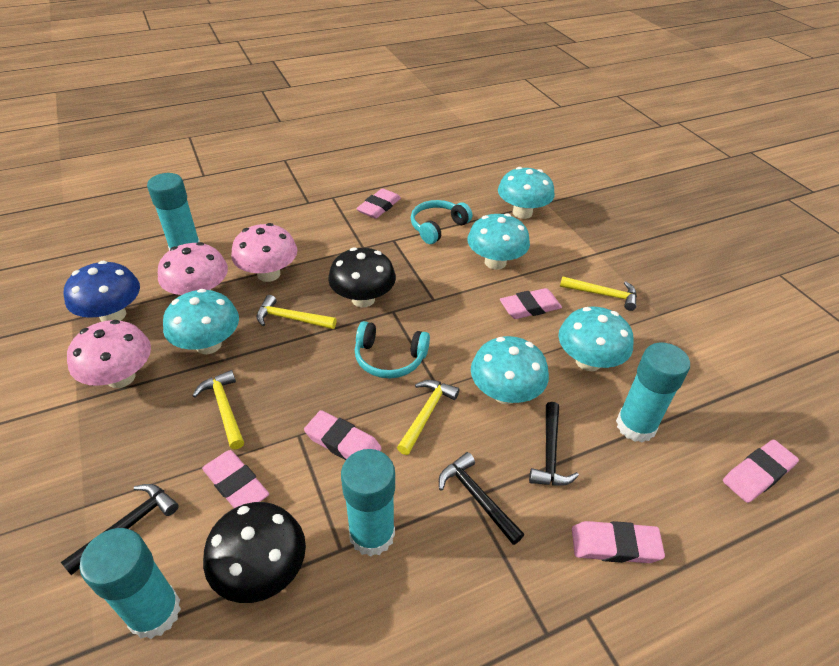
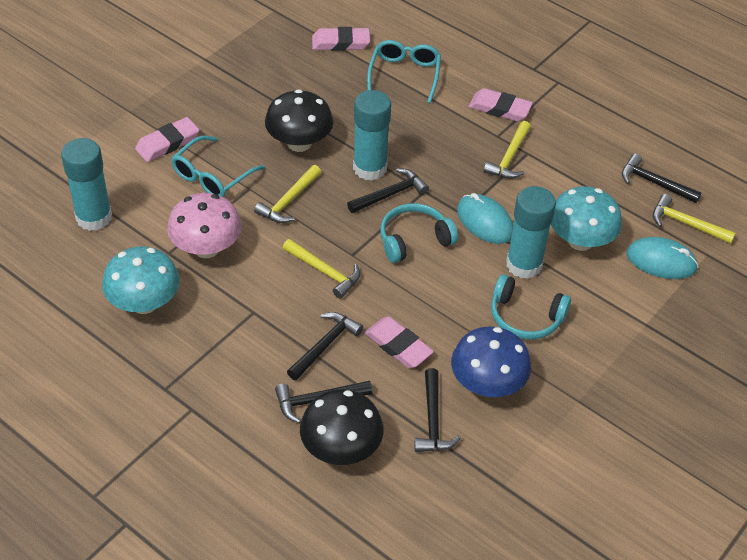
black hammer: [61,484,179,575] [439,452,524,545] [529,402,579,486] = 3 -> [275,381,372,423] [287,312,363,381] [347,168,429,213] [415,368,461,452] [622,154,701,203] = 5
pink eraser: [202,450,269,508] [304,410,382,460] [356,188,401,219] [500,288,562,319] [572,521,665,563] [723,440,799,503] = 6 -> [135,117,199,162] [312,27,370,51] [365,316,434,368] [469,88,533,121] = 4
pink mushroom: [67,320,151,388] [158,242,228,295] [231,223,297,282] = 3 -> [167,193,242,258] = 1
turquoise glasses: none = 0 -> [171,136,265,197] [367,40,441,103] = 2
turquoise glue stick: [80,528,181,639] [147,173,200,250] [341,449,395,557] [616,342,690,443] = 4 -> [61,138,112,231] [353,90,391,181] [506,186,556,279] = 3
turquoise mouse: none = 0 -> [457,193,513,244] [626,237,699,279] = 2
turquoise mushroom: [163,289,239,354] [467,213,530,270] [471,336,549,404] [498,167,555,219] [558,307,634,371] = 5 -> [102,247,180,314] [551,186,622,251] = 2

